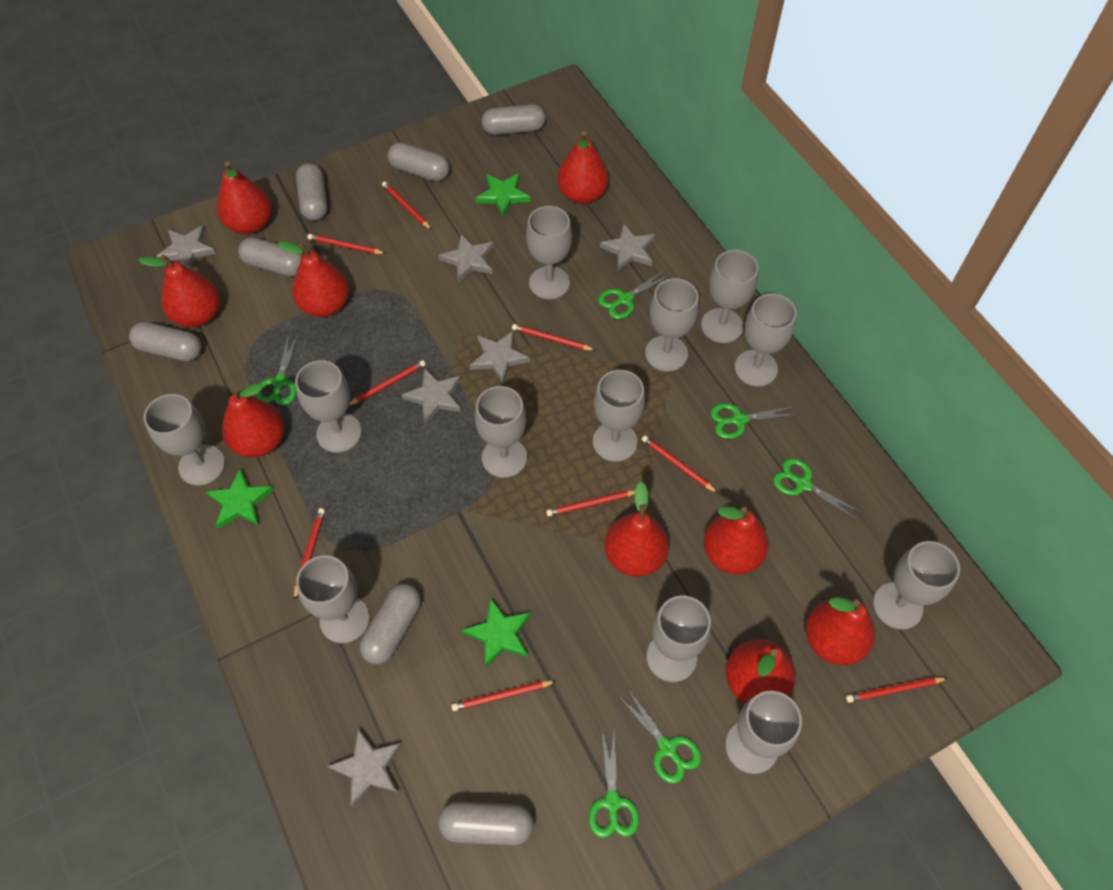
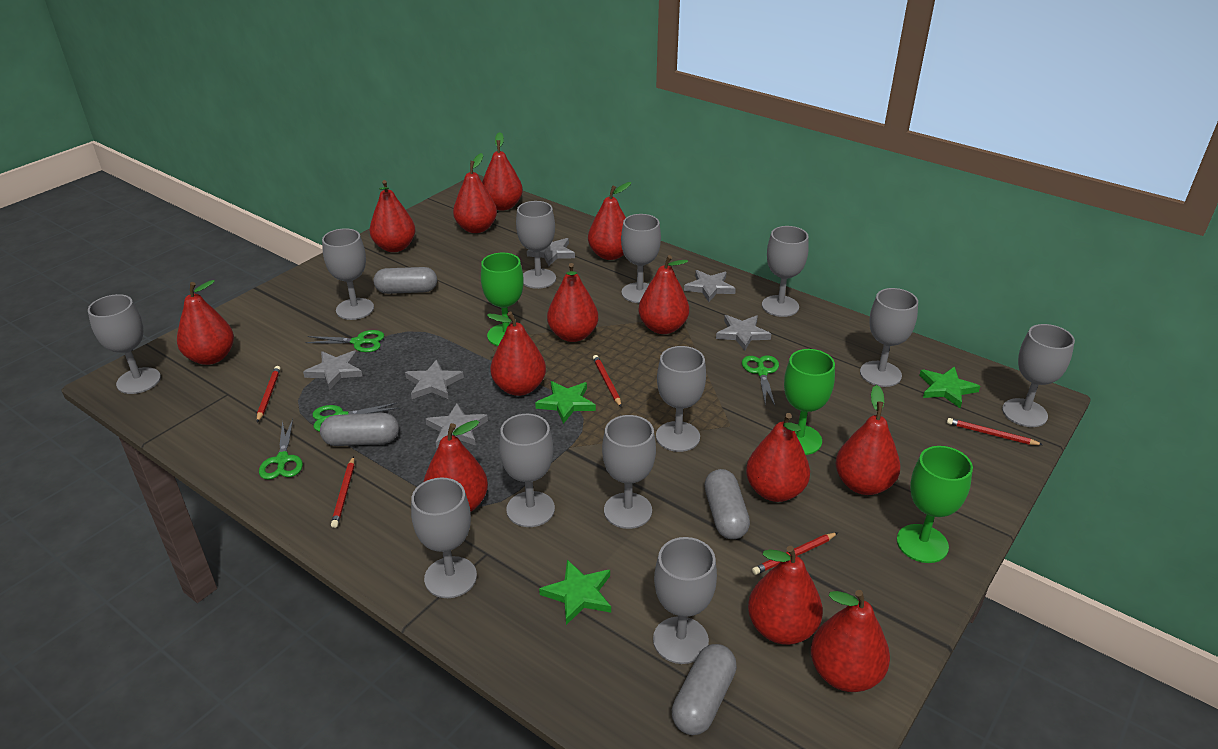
green goblet: none = 0 -> [481,253,524,346] [784,349,835,455] [897,446,973,563] = 3
green scissors: [256,334,298,405] [589,730,639,838] [598,270,672,319] [618,687,701,784] [710,403,799,439] [773,458,862,520] = 6 -> [259,419,303,480] [305,330,384,352] [312,402,399,432] [742,355,779,405] = 4
grey capsule: [129,322,202,362] [238,237,303,277] [296,163,328,221] [360,584,421,665] [387,142,449,181] [438,802,534,845] [481,104,546,135] = 7 -> [320,413,399,446] [374,267,437,294] [672,644,737,735] [705,469,750,539] = 4
red pear: [138,254,220,327] [217,162,272,234] [222,384,285,458] [278,242,349,317] [557,131,609,204] [604,482,669,577] [704,506,769,575] [726,639,796,704] [806,597,875,665] = 9 -> [177,280,234,365] [369,180,415,252] [424,420,488,512] [453,153,497,233] [482,132,523,211] [487,312,546,396] [547,263,598,342] [588,182,631,260] [638,255,689,334] [746,413,810,502] [748,546,823,645] [811,590,890,692] [836,385,900,495] = 13
red pencil: [294,508,325,600] [308,234,386,254] [349,360,426,406] [382,181,432,230] [452,680,556,711] [512,324,595,351] [546,490,635,516] [642,435,718,493] [846,677,947,703] = 9 -> [257,366,281,422] [331,456,354,528] [593,355,622,407] [752,532,838,575] [947,418,1043,445] = 5

